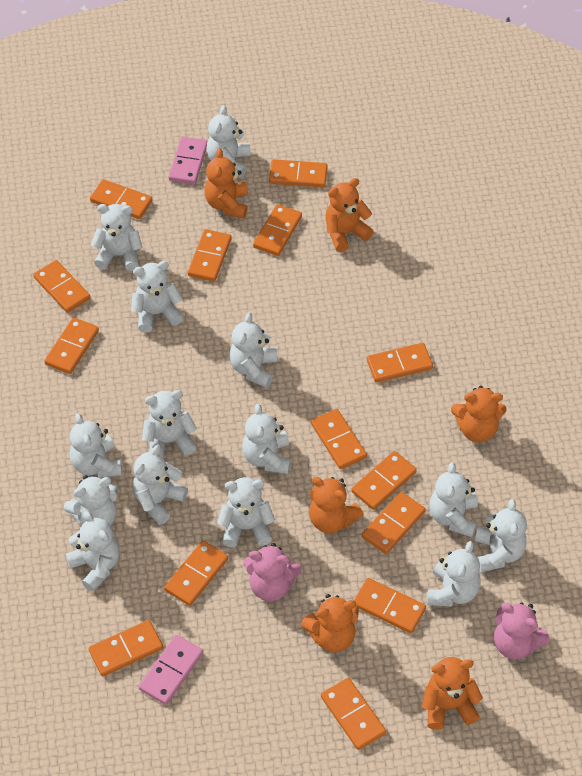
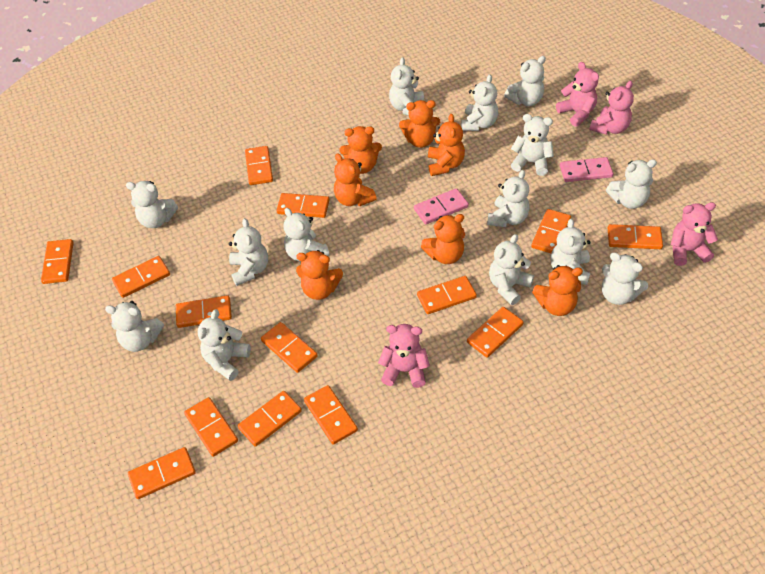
orange teddy bear: [204,148,248,219] [301,594,359,653] [309,477,363,533] [325,178,374,252] [422,657,483,730] [451,386,506,442] = 6 -> [296,250,343,300] [334,153,377,206] [339,126,382,174] [399,100,440,148] [421,214,465,264] [428,114,465,176] [532,265,583,316] = 7
pink teddy bear: [243,543,302,601] [494,602,550,660] = 2 -> [378,324,430,388] [556,62,599,127] [590,81,634,135] [671,202,718,266] = 4

